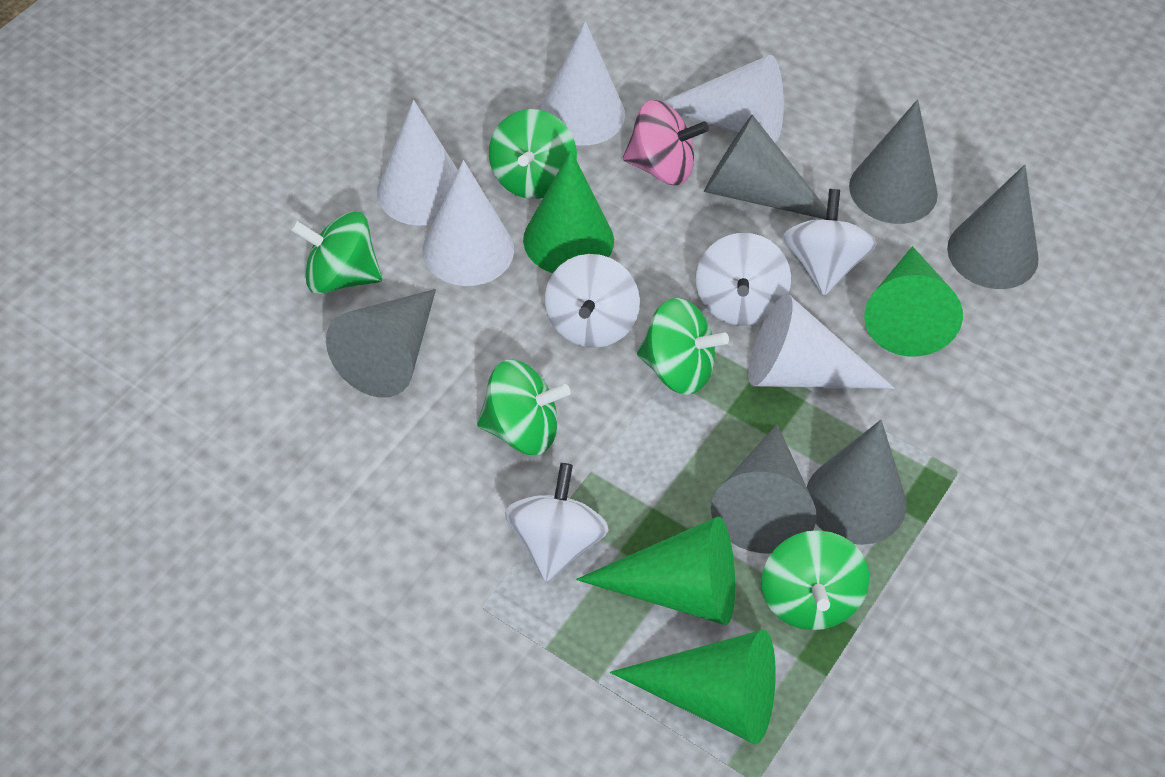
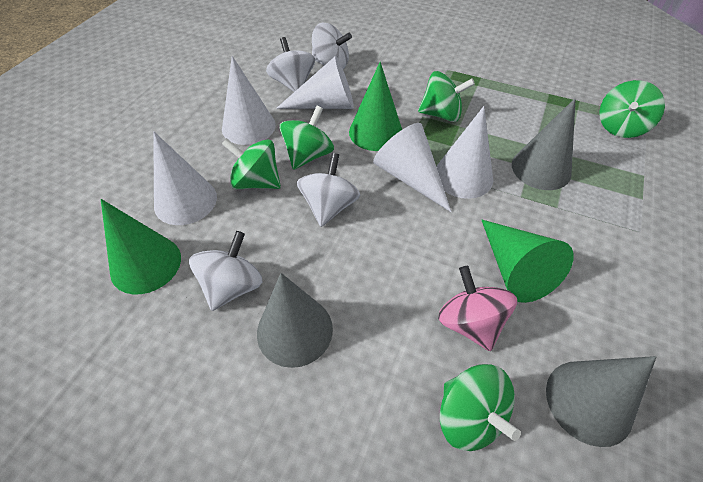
green cone: [523,150,614,273] [576,516,735,625] [610,630,776,744] [864,246,963,357] = 4 -> [101,199,181,294] [349,62,402,151] [481,219,574,303] = 3
grey cone: [326,289,436,398] [704,115,827,220] [711,424,817,554] [807,420,907,545] [849,99,938,224] [947,164,1039,289] = 6 -> [257,273,333,368] [512,98,576,190] [546,356,656,447] = 3

